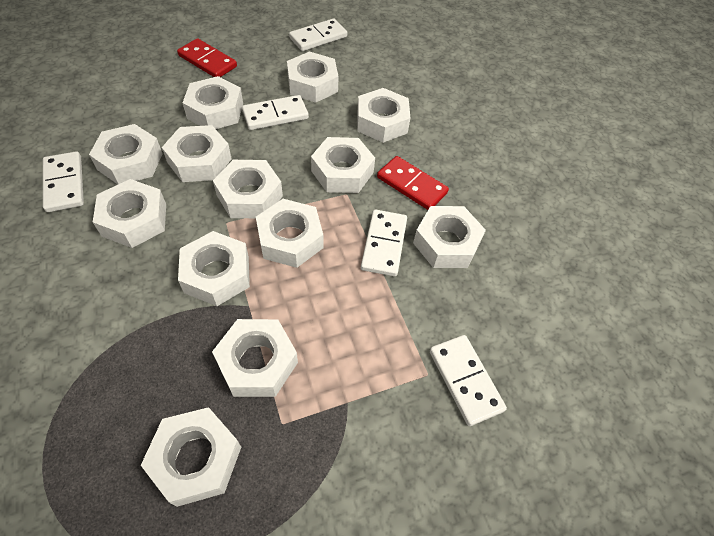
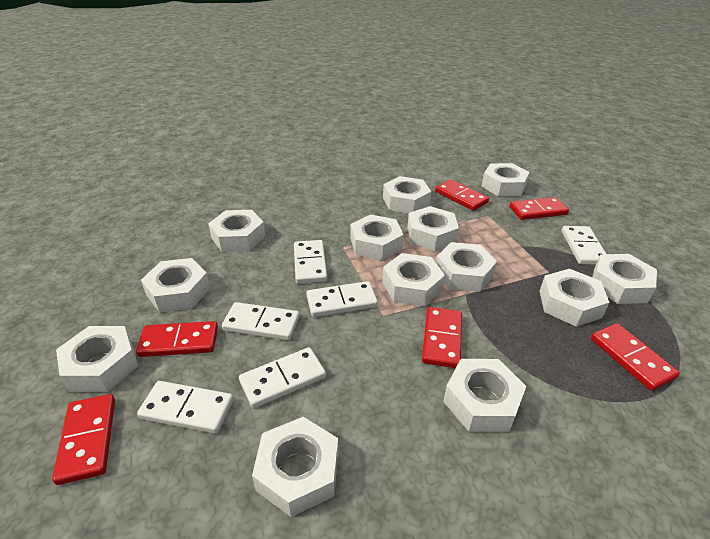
red domino: [177,38,237,77] [377,156,449,210] = 2 -> [52,394,115,485] [136,321,218,357] [422,307,462,368] [435,179,489,211] [509,197,569,220] [591,323,680,391] = 6
white domino: [43,151,84,212] [242,95,309,130] [289,18,347,51] [361,209,407,276] [430,335,507,426] = 5 -> [137,381,233,434] [222,302,299,340] [239,347,326,408] [294,240,327,284] [306,281,378,317] [562,226,606,265] = 6

